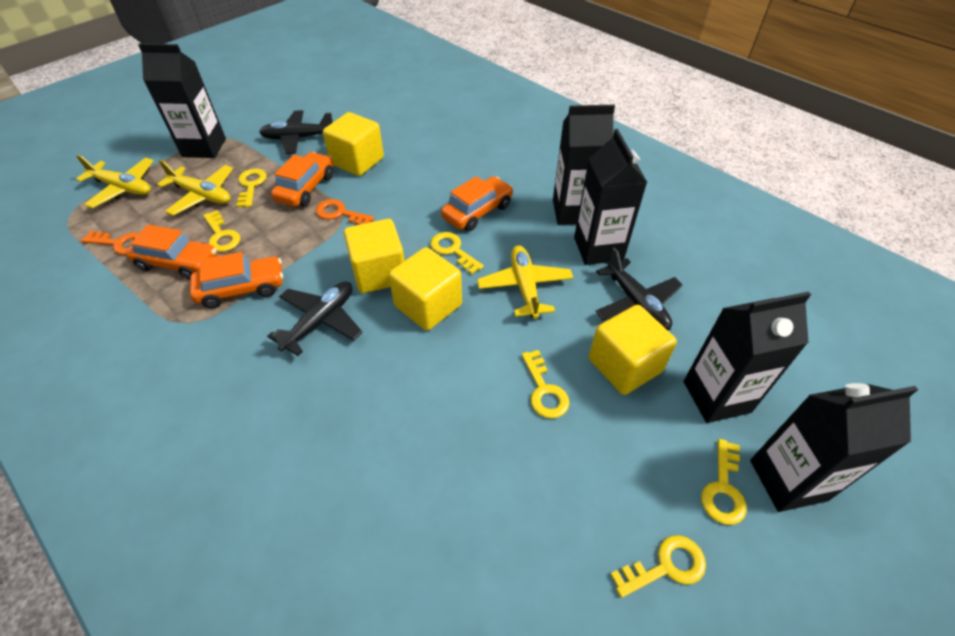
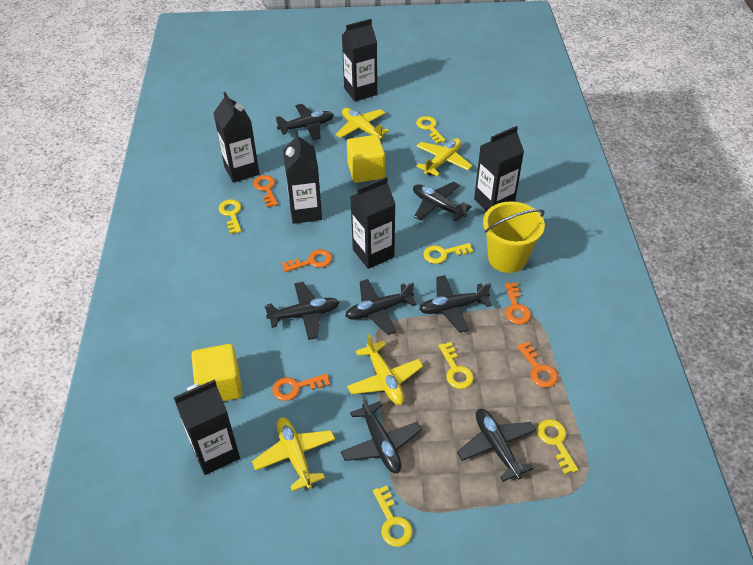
black carton: [138,43,226,158] [553,105,615,225] [574,129,647,265] [683,292,811,423] [750,383,918,512] = 5 -> [174,379,240,475] [214,92,259,183] [283,131,322,224] [342,19,377,101] [350,177,395,269] [474,126,524,211] = 6
black plane: [259,110,333,154] [267,282,362,356] [595,247,683,330] = 3 -> [265,282,339,340] [276,104,334,140] [341,394,422,473] [345,279,417,335] [413,182,472,221] [419,275,492,333] [457,409,536,482] = 7
orange car: [126,225,217,280] [190,252,283,308] [271,152,334,207] [441,176,513,231] = 4 -> none = 0
orange key: [81,231,139,255] [316,199,374,225] = 2 -> [253,175,278,208] [272,374,330,401] [282,249,332,272] [505,282,531,324] [517,342,558,388] = 5
yellow bucket: none = 0 -> [483,201,545,273] = 1
yellow cube: [323,112,384,176] [344,219,405,293] [389,247,462,331] [589,305,677,395] = 4 -> [191,344,242,401] [347,135,385,183] = 2
yellow plane: [76,155,154,208] [157,160,233,216] [477,245,573,319] = 3 -> [252,418,335,491] [336,108,389,139] [347,334,423,405] [416,138,472,176] = 4

